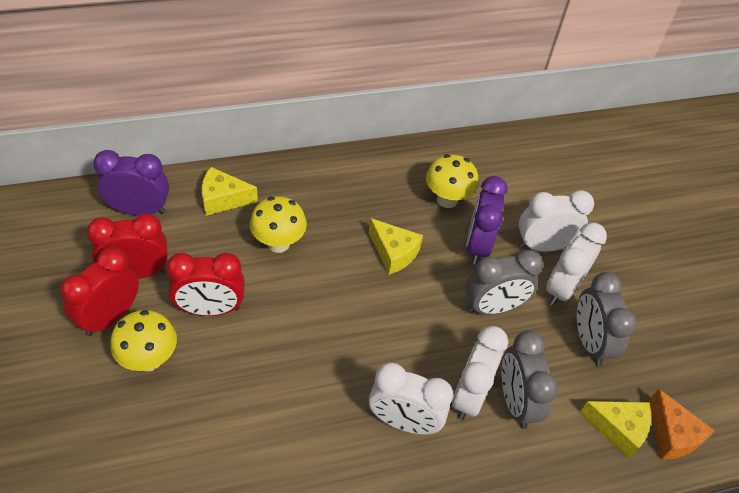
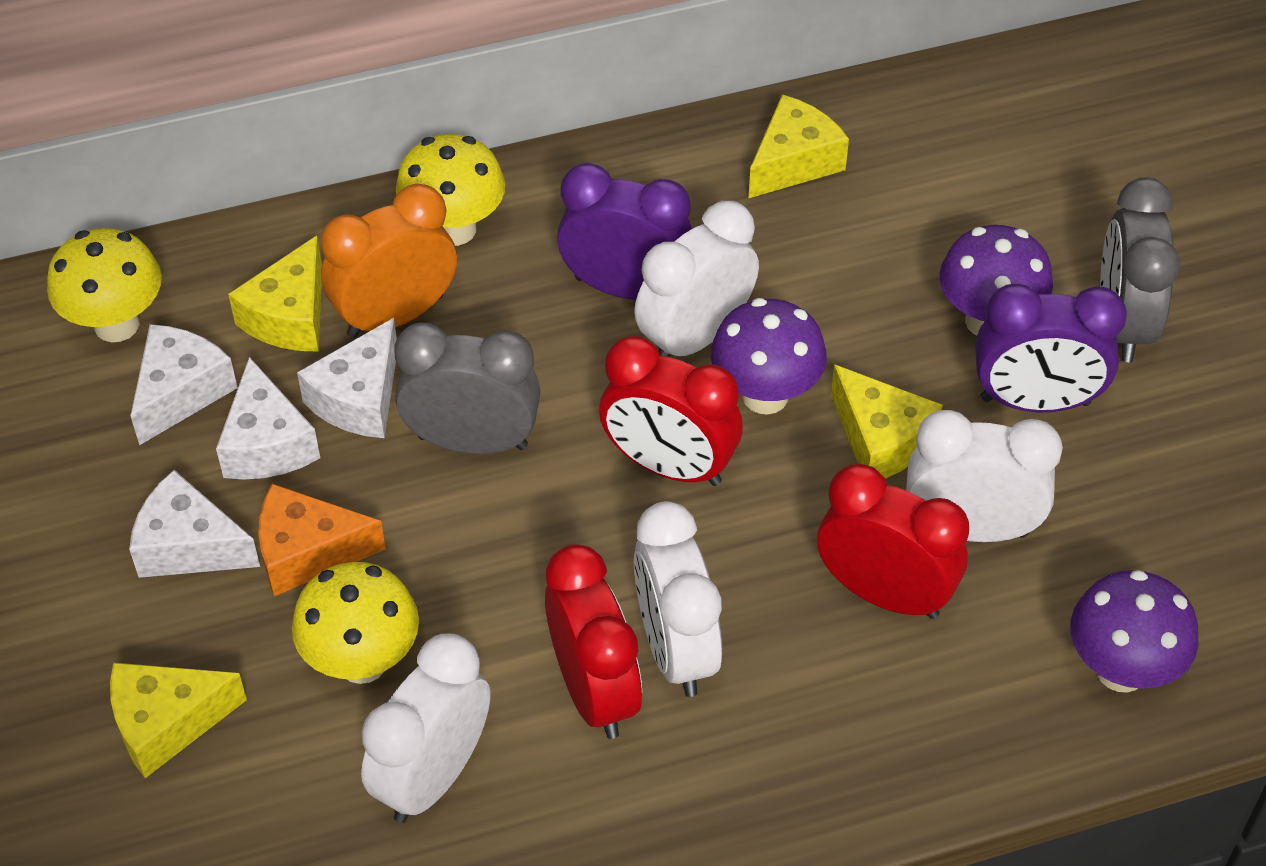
grey clock: [465,250,543,315] [502,331,558,429] [577,272,637,366] = 3 -> [394,323,541,454] [1100,177,1180,362] = 2
orange clock: none = 0 -> [321,184,457,338] = 1
purple mushroom: none = 0 -> [711,298,827,415] [939,225,1053,336] [1070,570,1198,693] = 3
white cheese: none = 0 -> [129,470,260,578] [130,324,238,445] [216,357,320,480] [297,318,397,438] = 4
yellow cheese: [202,167,258,216] [369,218,423,275] [579,401,651,459] = 3 -> [110,663,247,778] [228,236,322,352] [748,94,849,199] [831,364,943,479] = 4

